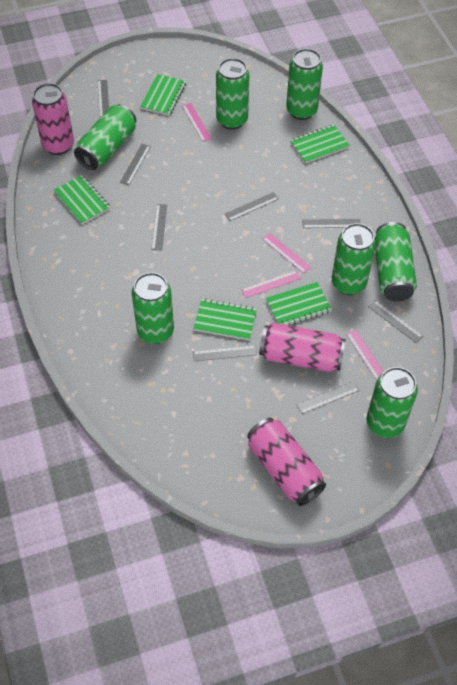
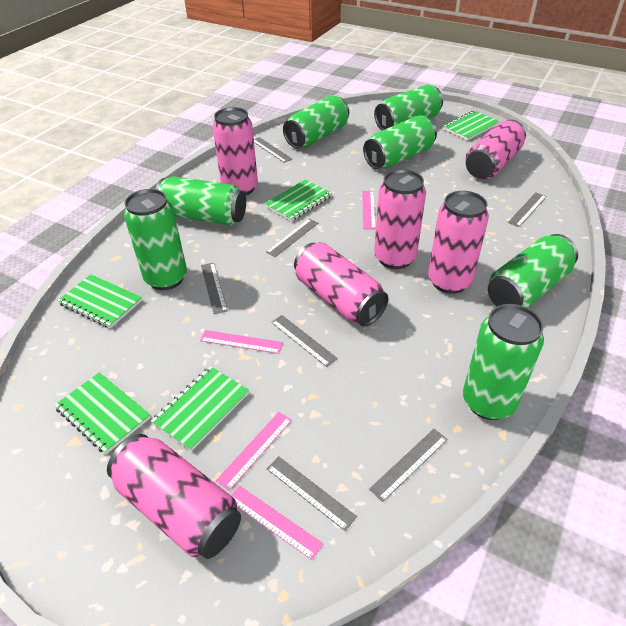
grey ruler: [97,80,109,117] [120,144,151,185] [151,204,167,250] [193,345,257,361] [225,192,279,221] [296,381,360,414] [302,219,361,228] [368,300,423,343] = 8 -> [201,263,228,314] [254,137,292,163] [266,219,318,257] [266,456,357,531] [271,315,338,367] [369,429,448,502] [508,192,547,227] = 7
pink can: [32,83,74,155] [247,418,326,506] [259,323,346,372] = 3 -> [107,434,241,559] [212,107,258,195] [294,242,389,327] [374,169,426,269] [428,191,489,294] [465,120,526,179] = 6

